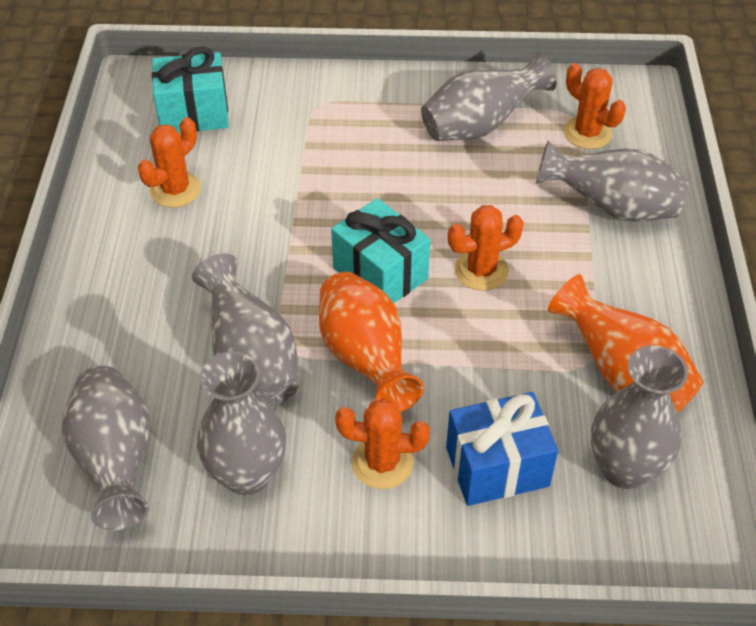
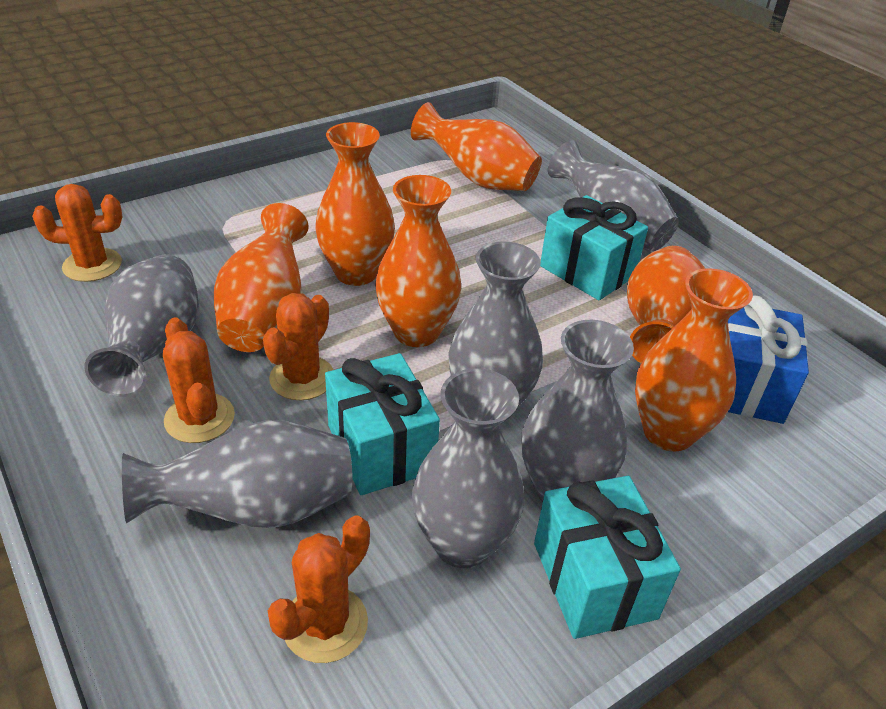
orange vase: [319,272,424,412] [548,274,704,413] = 2 -> [214,203,309,352] [315,122,395,286] [375,175,461,347] [411,102,542,191] [627,246,705,363] [635,268,753,451] = 6
turquoise gift: [152,47,229,133] [331,198,430,303] = 2 -> [325,353,440,495] [534,476,681,639] [540,195,648,300] = 3

